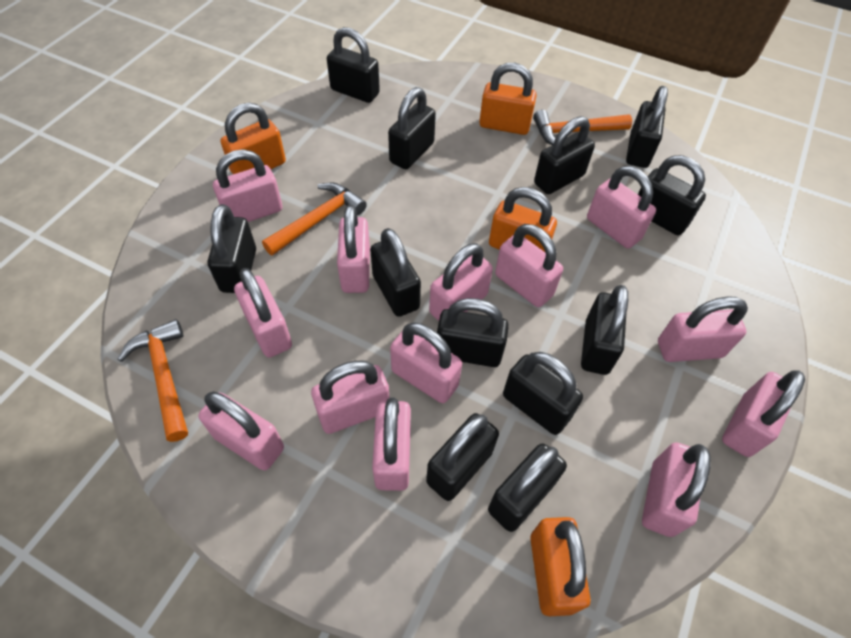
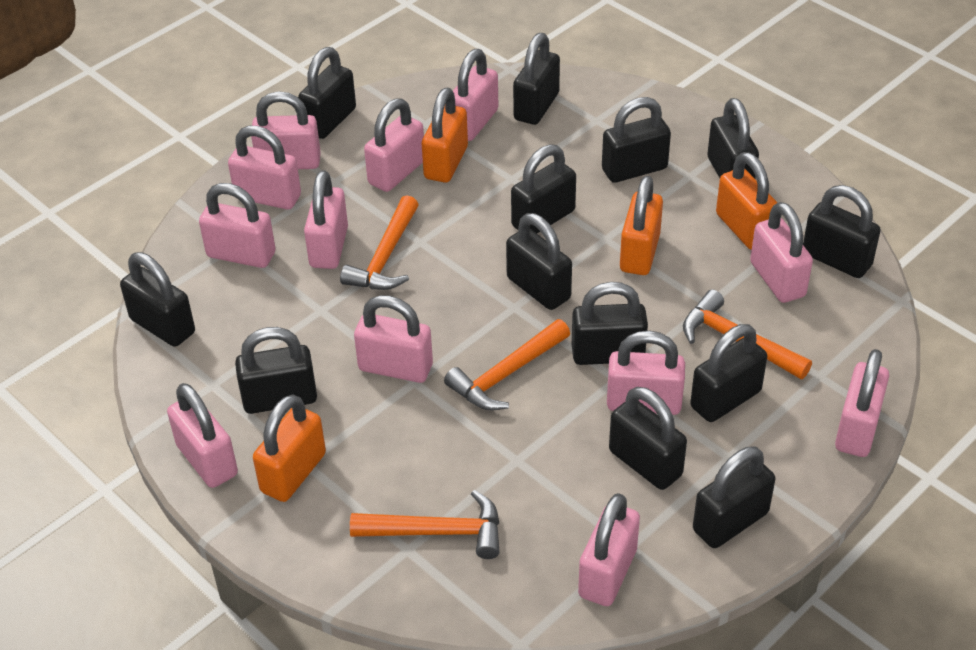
black padlock: [208,204,256,293] [327,27,380,103] [370,228,421,317] [388,87,436,169] [426,413,499,501] [437,298,509,367] [488,443,567,532] [503,352,583,435] [534,116,595,194] [581,285,628,375] [626,86,668,168] [638,155,706,235] = 12 -> [120,252,195,347] [235,327,317,414] [298,47,356,139] [506,213,572,310] [511,144,576,233] [513,33,560,125] [572,282,648,365] [602,97,671,183] [609,387,687,490] [690,324,767,422] [693,446,775,548] [707,98,759,179] [803,185,881,278] = 13
orange hammer: [118,319,188,442] [262,183,367,256] [533,110,632,145] = 3 -> [340,195,419,290] [350,490,500,559] [444,319,570,410] [683,289,812,379] = 4
pink padlock: [198,391,284,470] [213,149,282,222] [234,268,292,358] [311,361,389,434] [337,205,370,293] [372,397,411,491] [390,322,462,403] [429,243,493,321] [495,224,563,307] [587,166,656,249] [642,442,711,537] [658,296,748,362] [722,370,805,457] = 13 -> [167,383,238,488] [199,183,275,268] [228,126,301,209] [251,91,321,169] [304,170,348,269] [354,295,433,383] [364,98,424,192] [453,49,498,141] [578,493,640,606] [607,331,685,415] [750,202,813,303] [835,349,889,457] = 12

